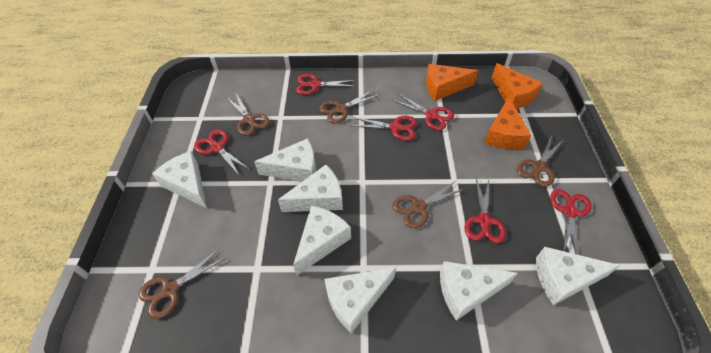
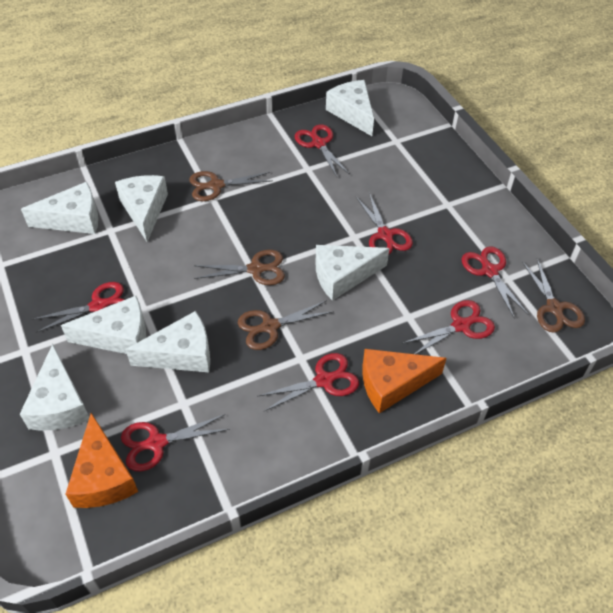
brown scissors: [139,248,226,319] [226,94,270,136] [319,90,379,124] [393,180,464,228] [517,136,563,187] = 5 -> [189,171,272,201] [194,250,285,285] [238,300,334,350] [522,259,585,333] = 4
orange cheese: [426,64,478,101] [484,97,531,149] [492,63,543,109] = 3 -> [66,413,138,508] [362,349,447,413] = 2
red scissors: [194,130,249,176] [296,74,356,95] [352,116,417,141] [392,94,454,130] [464,178,506,243] [550,189,591,254] = 6 -> [32,282,125,333] [121,414,230,471] [257,353,359,411] [295,124,350,177] [356,193,413,254] [403,300,495,354] [462,246,529,318] = 7

